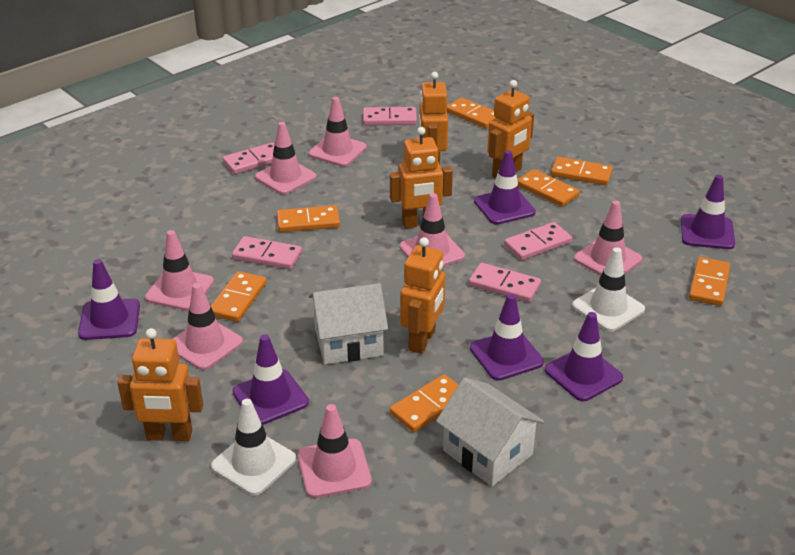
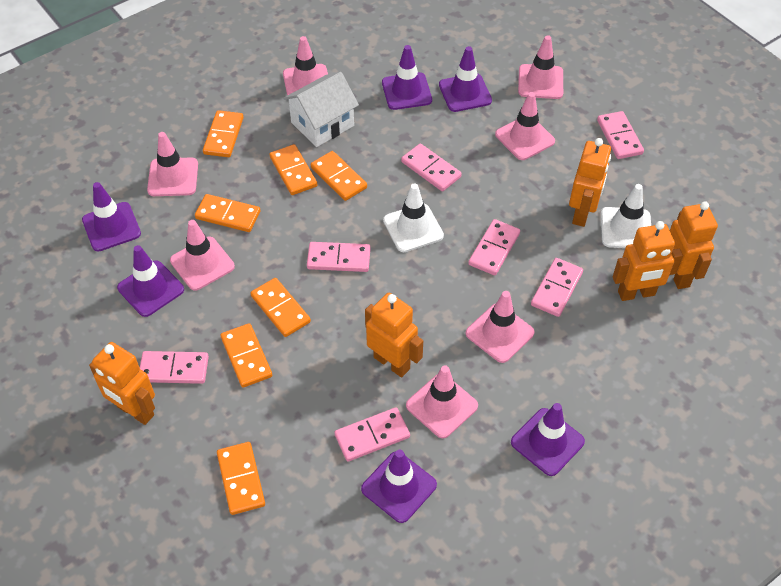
pink domino: [223,142,275,174] [232,236,302,269] [363,107,417,125] [469,263,541,302] [504,222,572,260] = 5 -> [140,351,209,384] [307,242,370,272] [335,407,410,462] [401,143,462,191] [468,219,520,275] [531,258,583,317] [597,111,644,159] = 7
white house: [309,283,388,365] [436,377,544,486] = 2 -> [283,72,359,147] = 1

